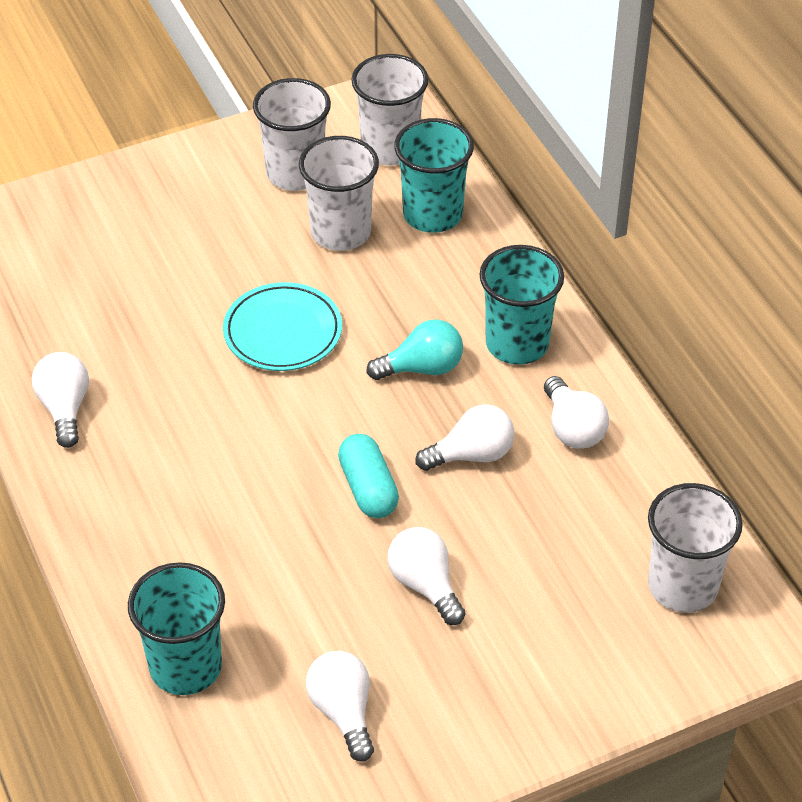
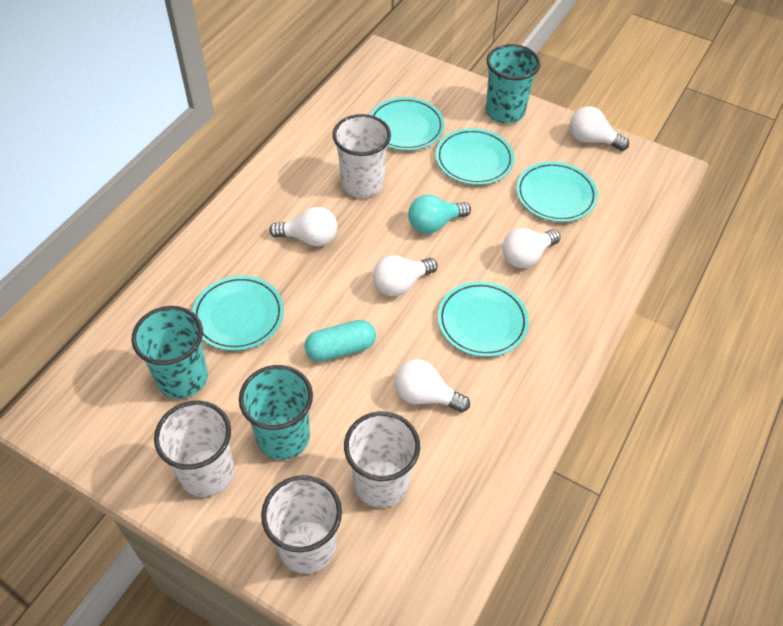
turquoise plate: [223,282,342,371] = 1 -> [192,275,284,351] [370,97,444,151] [435,128,514,185] [438,281,529,357] [516,162,598,222] = 5

